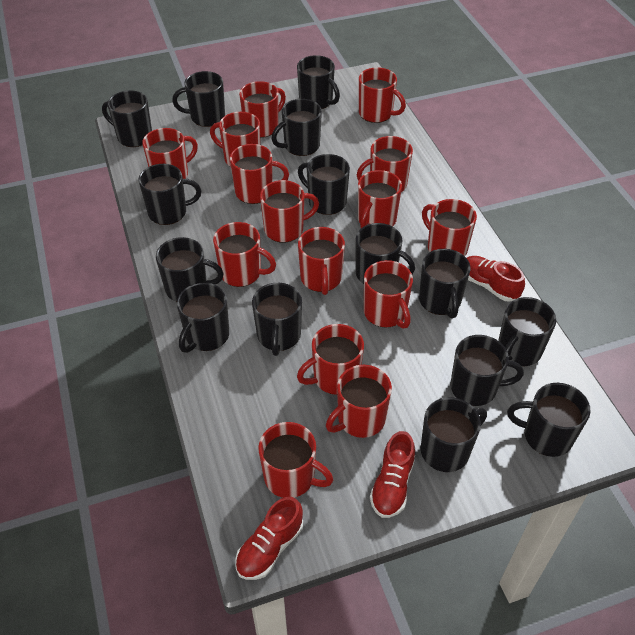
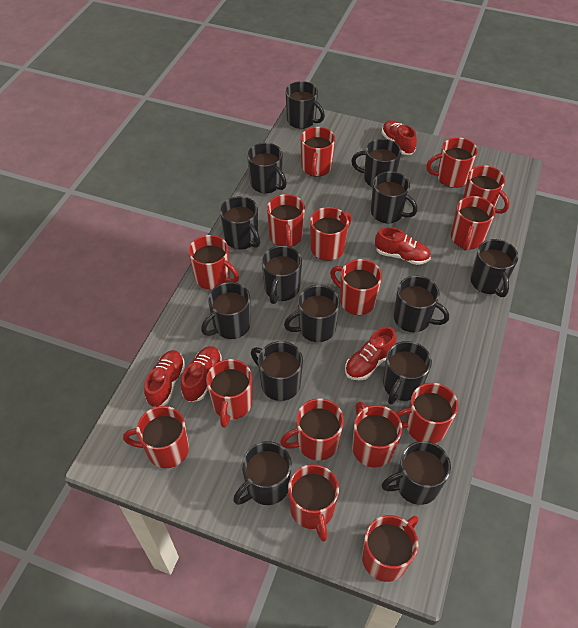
black mug: [102,90,152,147] [138,164,201,225] [156,237,224,302] [172,71,225,127] [177,283,229,353] [252,283,302,356] [272,99,322,156] [297,55,340,109] [298,154,350,215] [355,223,415,284] [419,249,470,318] [421,397,487,472] [450,335,524,406] [498,297,556,366] [507,383,591,457] = 15 -> [201,282,251,339] [220,196,260,249] [233,441,292,505] [247,143,287,193] [251,341,303,401] [262,246,302,304] [284,285,340,342] [285,81,325,129] [351,139,401,187] [371,171,418,223] [382,441,451,505] [383,341,432,405] [394,276,449,332] [470,239,518,297] = 14
red shoe: [235,497,303,580] [370,431,415,518] [467,256,525,302] = 3 -> [144,350,185,407] [181,346,222,402] [345,327,397,381] [375,227,431,265] [382,120,417,155] = 5

